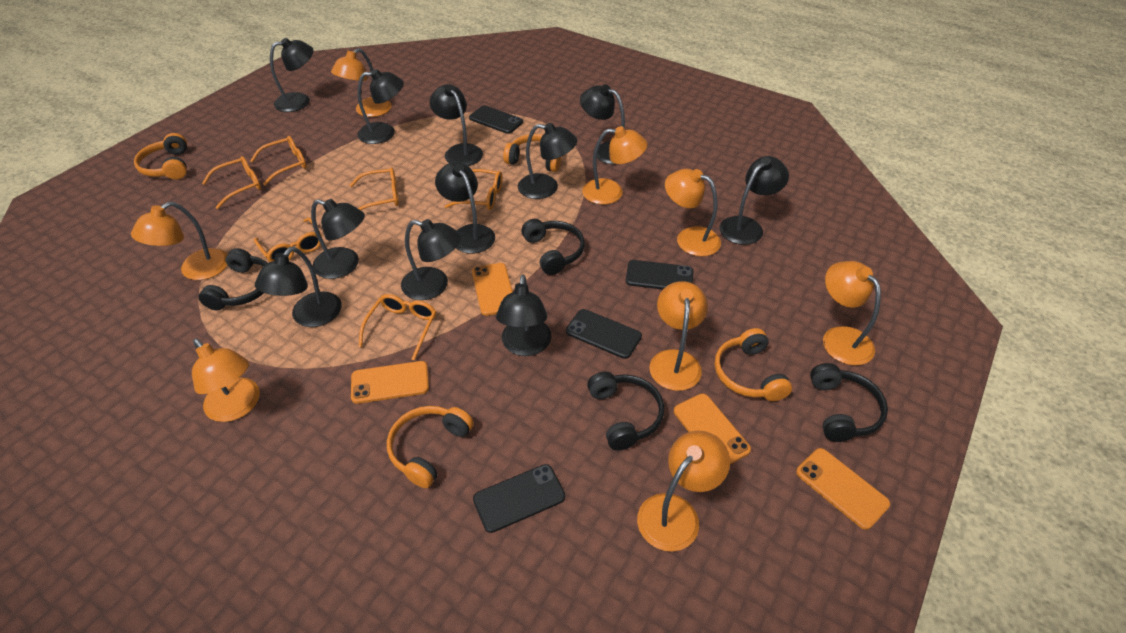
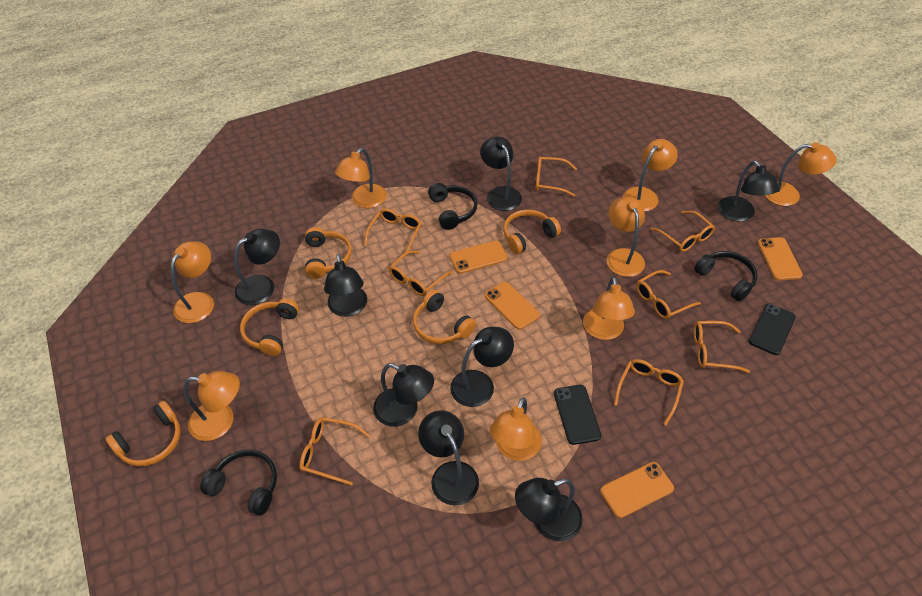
black headphones: [199,248,267,310] [521,219,585,275] [587,372,664,451] [810,363,888,442] = 4 -> [200,450,277,516] [428,183,477,230] [694,251,758,302] = 3
black lamp: [255,247,342,327] [270,38,314,112] [311,199,365,279] [357,69,404,144] [401,219,461,300] [429,84,483,166] [435,162,495,254] [496,275,552,356] [518,123,577,199] [580,84,625,165] [720,156,789,245] = 11 -> [234,229,280,305] [324,254,367,317] [373,363,434,427] [418,410,479,506] [450,327,514,407] [480,137,522,211] [515,478,583,541] [718,160,779,222] = 8
black phone: [469,105,523,134] [473,464,565,533] [566,309,642,359] [626,260,694,290] = 4 -> [554,385,601,445] [749,304,796,355] = 2
orange glasses: [202,156,261,209] [250,136,307,186] [254,218,322,262] [349,167,399,210] [359,294,437,361] [445,169,502,210] = 6 -> [300,417,370,486] [364,208,422,258] [389,250,453,296] [535,156,577,197] [614,359,684,425] [636,270,701,319] [650,211,715,252] [694,321,750,373] = 8
orange headphones: [134,133,187,180] [387,406,474,488] [503,134,561,172] [715,328,792,401] = 4 -> [105,401,181,467] [240,299,299,356] [305,227,352,279] [413,290,476,344] [503,210,561,254] = 5

